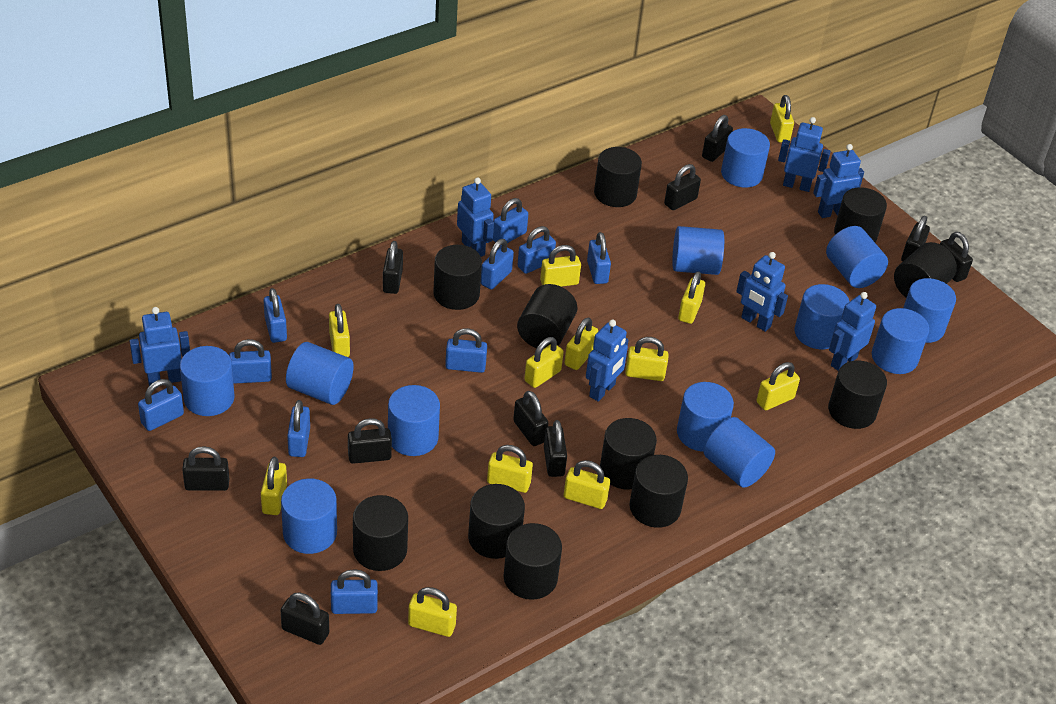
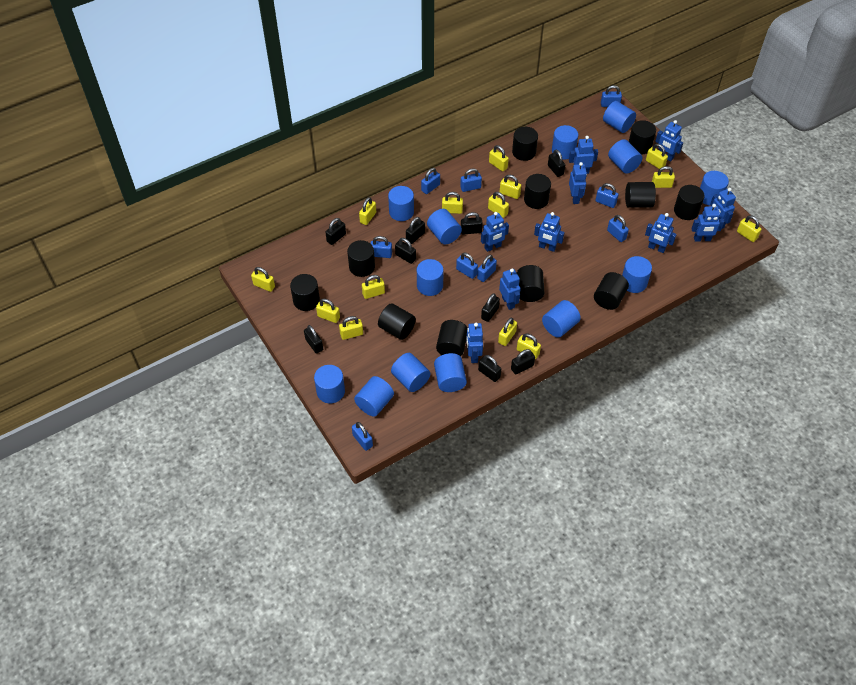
black padlock: [182,446,229,491] [280,593,329,645] [348,418,392,464] [383,241,403,294] [513,391,548,446] [544,420,567,477] [664,164,701,210] [702,115,733,162] [901,216,930,262] [940,232,973,282] = 10 -> [304,325,323,354] [325,218,346,245] [395,238,416,264] [406,217,425,244] [461,212,483,235] [478,355,501,382] [481,293,500,322] [511,349,535,375] [548,150,565,177] = 9
blue cylinder: [180,346,235,416] [281,478,337,554] [286,342,354,405] [388,385,440,456] [672,226,724,275] [677,382,734,452] [704,417,775,488] [721,128,770,187] [795,284,850,349] [826,226,888,288] [872,308,929,374] [903,278,956,343] = 12 -> [314,365,345,403] [354,376,394,417] [388,186,414,221] [391,353,430,392] [417,259,444,296] [427,209,462,244] [434,353,467,392] [542,300,581,338] [552,125,578,160] [603,101,636,133] [608,139,642,174] [622,256,652,293] [700,171,729,206] = 13
blue padlock: [138,379,184,431] [229,339,272,384] [264,288,287,343] [287,400,310,457] [331,569,378,614] [445,328,487,373] [481,239,514,289] [493,198,528,246] [517,226,556,274] [587,232,611,284] = 10 -> [352,422,373,451] [370,236,392,258] [421,168,440,194] [456,253,478,279] [460,168,482,192] [477,254,497,282] [595,183,619,208] [601,85,622,107] [607,215,629,242] = 9
blue robot: [130,307,190,386] [457,177,494,257] [586,320,629,402] [736,252,788,332] [778,117,831,192] [813,144,864,218] [829,292,876,371] = 7 -> [466,323,483,363] [481,212,509,252] [499,269,521,310] [534,212,565,252] [569,136,598,174] [569,162,587,204] [645,213,677,253] [655,120,683,162] [691,204,724,242] [710,188,736,229] = 10
yellow padlock: [261,457,287,515] [329,304,350,357] [408,587,457,637] [487,445,533,493] [524,337,564,388] [540,245,581,287] [564,317,598,370] [564,460,610,509] [625,337,669,381] [678,271,705,324] [756,362,800,410] [770,95,794,142] = 12 -> [251,267,275,292] [316,299,340,323] [339,316,363,340] [359,197,376,225] [362,275,385,299] [442,192,463,214] [488,192,509,218] [489,145,509,171] [498,317,517,346] [500,175,521,199] [517,333,541,359] [646,144,668,169] [652,166,675,188] [737,215,762,242] = 14

